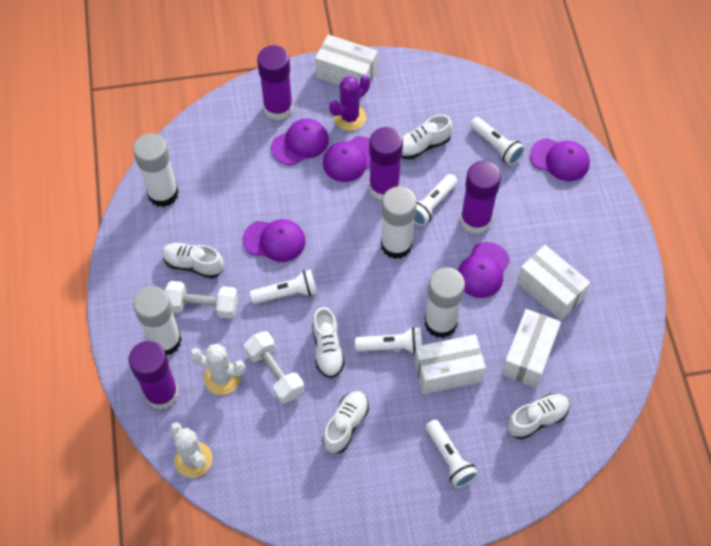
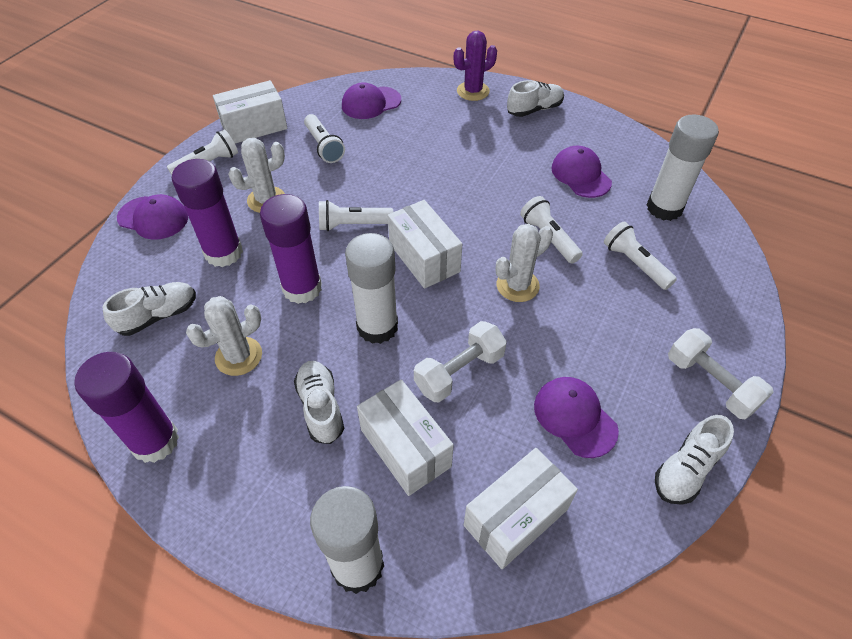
purple cap: [243,219,306,262] [271,119,329,165] [323,136,370,182] [458,242,510,298] [530,138,590,181] = 5 -> [117,194,188,240] [342,83,401,119] [534,377,619,458] [551,146,612,198] = 4
purple glue stick: [129,341,179,410] [257,45,293,121] [369,127,403,200] [460,161,501,234] = 4 -> [74,352,179,463] [172,159,243,267] [260,194,322,304] = 3
white cactus: [170,422,212,478] [190,344,245,395] = 2 -> [186,296,262,376] [228,138,285,213] [496,224,553,302] = 3
white glue stick: [133,134,179,207] [133,286,182,356] [381,187,417,259] [425,268,465,338] = 4 -> [310,486,384,594] [345,233,398,344] [647,114,719,221] = 3
white shoe: [162,243,224,279] [312,307,345,378] [322,391,369,453] [401,115,453,159] [507,393,570,440] = 5 -> [103,282,196,336] [294,361,344,444] [507,80,564,117] [655,415,734,505] = 4

